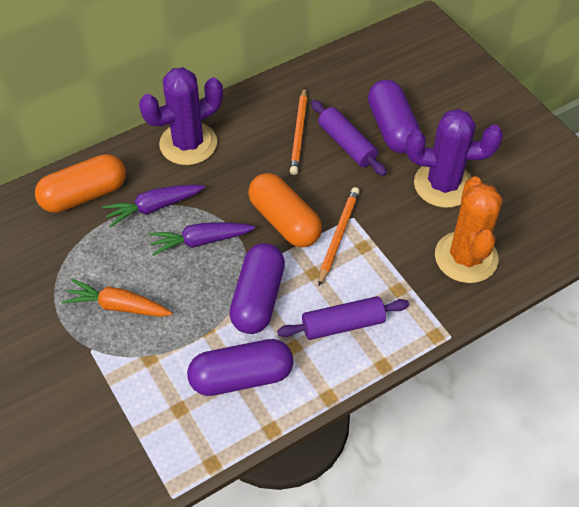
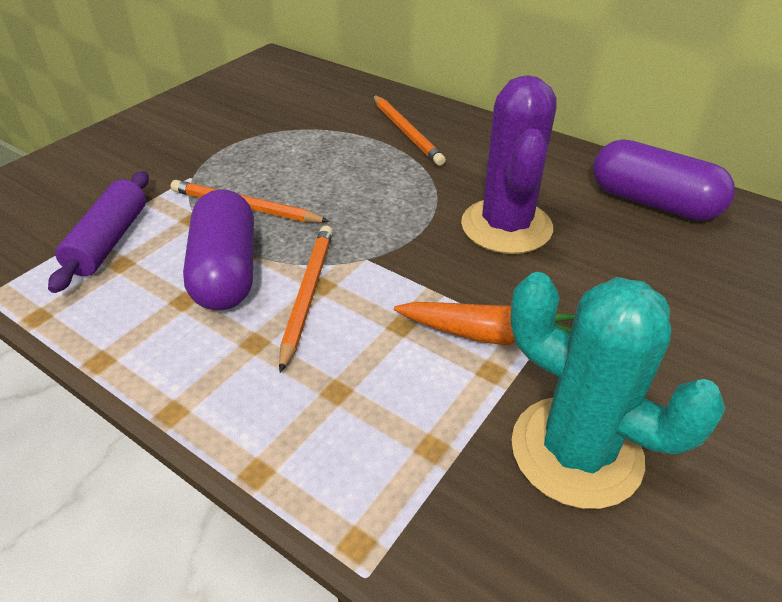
orange cactus: [435,177,503,283] = 1 -> none = 0
orange capsule: [35,154,126,213] [248,173,322,247] = 2 -> none = 0
orange pencil: [290,88,307,175] [318,187,360,287] = 2 -> [171,180,330,223] [279,225,333,373] [373,95,446,166] = 3
purple cactus: [139,67,223,165] [406,109,503,208] = 2 -> [461,75,557,254] = 1
purple capsule: [187,339,293,396] [229,243,285,334] [368,80,421,153] = 3 -> [183,189,254,310] [593,139,735,221] = 2
purple carrot: [102,184,205,227] [149,222,255,256] = 2 -> none = 0
purple rolling pin: [277,296,409,340] [311,100,387,176] = 2 -> [48,171,149,293] = 1
turquoise cactus: none = 0 -> [510,272,726,509] = 1

